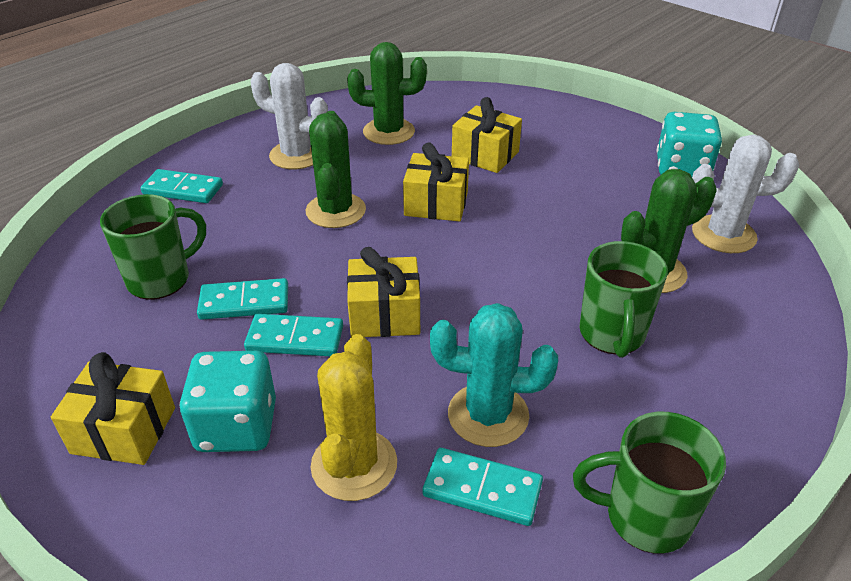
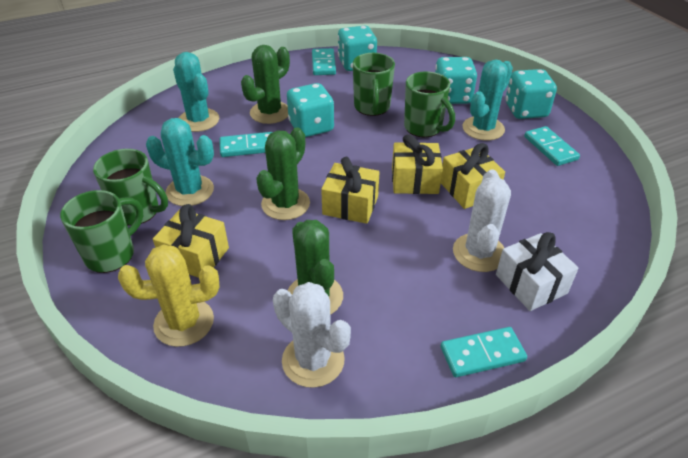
green mug: [100,194,206,300] [573,412,726,553] [580,241,668,358] = 3 -> [60,190,143,273] [93,149,168,226] [353,53,395,116] [404,71,455,137] = 4
turquoise cactus: [430,303,558,447] = 1 -> [146,118,214,206] [173,52,219,132] [462,59,513,141] = 3
turquoise dice: [180,351,276,452] [656,112,722,177] = 2 -> [287,83,334,137] [338,25,377,71] [435,57,477,104] [506,69,557,119] = 4
white gift: none = 0 -> [496,232,579,311] = 1

